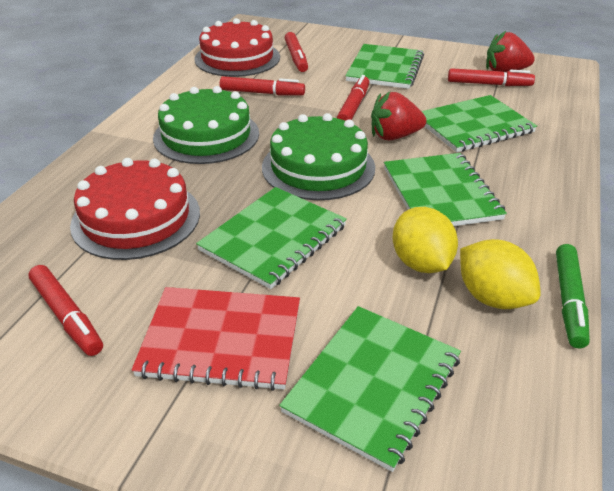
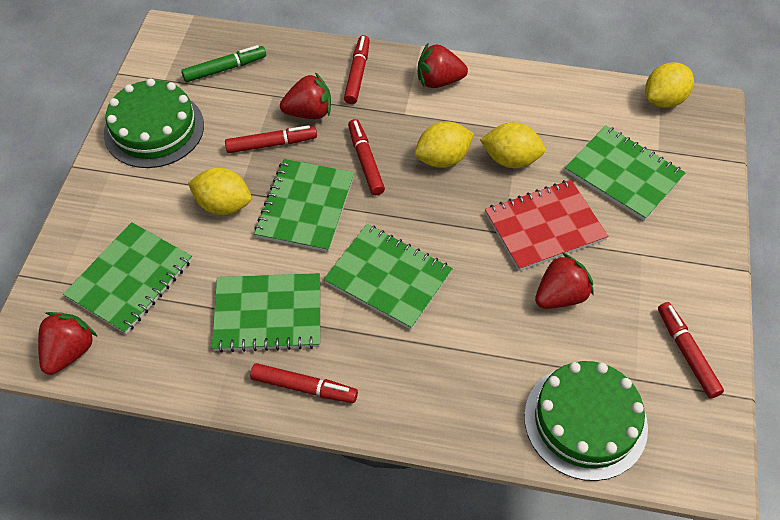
red cake: [70,158,200,260] [195,18,280,77] = 2 -> none = 0
red strawberry: [371,92,426,140] [486,31,535,72] = 2 -> [38,312,98,375] [280,72,331,119] [418,44,468,88] [535,253,593,309] = 4
yellow lemon: [393,207,458,273] [460,239,540,309] = 2 -> [188,168,252,215] [415,121,474,168] [480,122,546,168] [645,62,694,108] = 4

